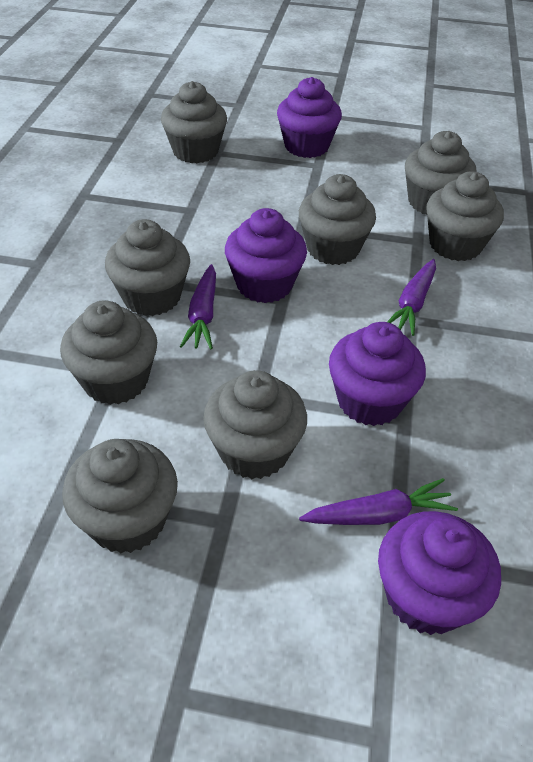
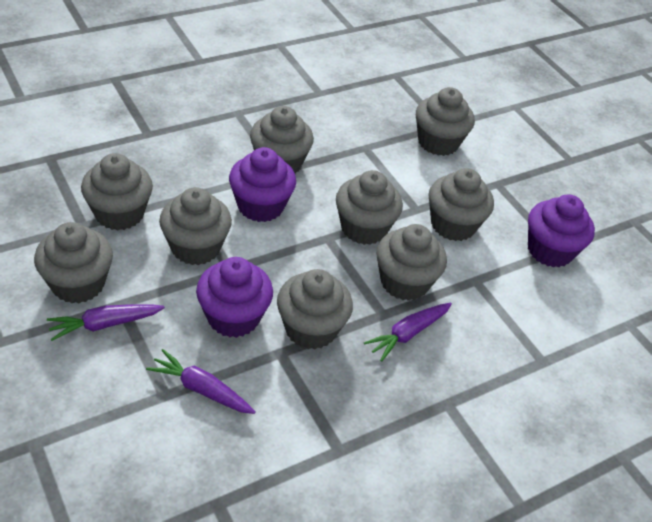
grey cupcake: [60,300,157,405] [62,439,178,554] [105,219,190,316] [161,81,227,163] [203,370,307,479] [299,174,376,265] [405,131,476,214] [426,171,504,261] = 8 -> [34,222,113,303] [81,153,153,230] [159,187,232,265] [250,106,314,174] [277,269,353,349] [336,170,403,245] [376,224,447,301] [416,87,475,156] [428,168,494,241] = 9
purple cupcake: [225,208,307,303] [277,77,342,158] [329,322,426,426] [378,511,501,635] = 4 -> [196,257,273,338] [229,147,296,222] [528,194,595,267] = 3

